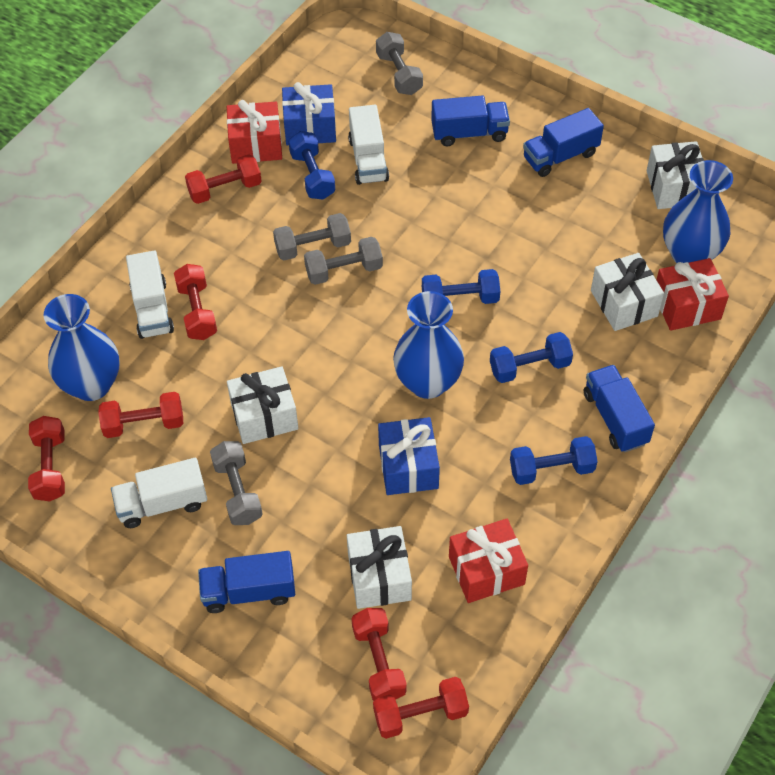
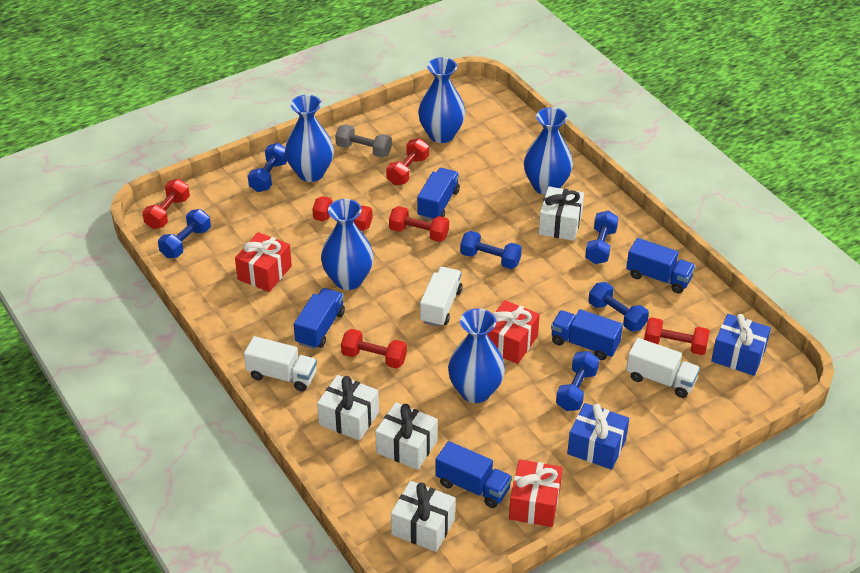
blue dumbbell: [288,131,335,200] [422,269,500,304] [490,332,573,383] [510,436,598,485] = 4 -> [158,209,211,258] [248,143,287,192] [460,231,522,269] [556,351,599,411] [585,210,619,264] [588,282,649,332] = 6
blue truck: [198,551,295,613] [431,95,510,146] [523,108,604,177] [584,365,655,452] = 4 -> [294,288,345,349] [417,168,460,221] [435,441,512,508] [551,309,623,360] [626,238,695,293] = 5
blue vase: [44,294,120,401] [393,291,464,399] [663,160,733,263] = 3 -> [285,95,334,182] [321,199,374,290] [418,57,465,143] [448,308,505,403] [524,107,573,195] = 5
grey dumbbell: [210,441,262,525] [273,213,351,260] [304,237,383,285] [376,32,423,95] = 4 -> [335,124,392,158] = 1

